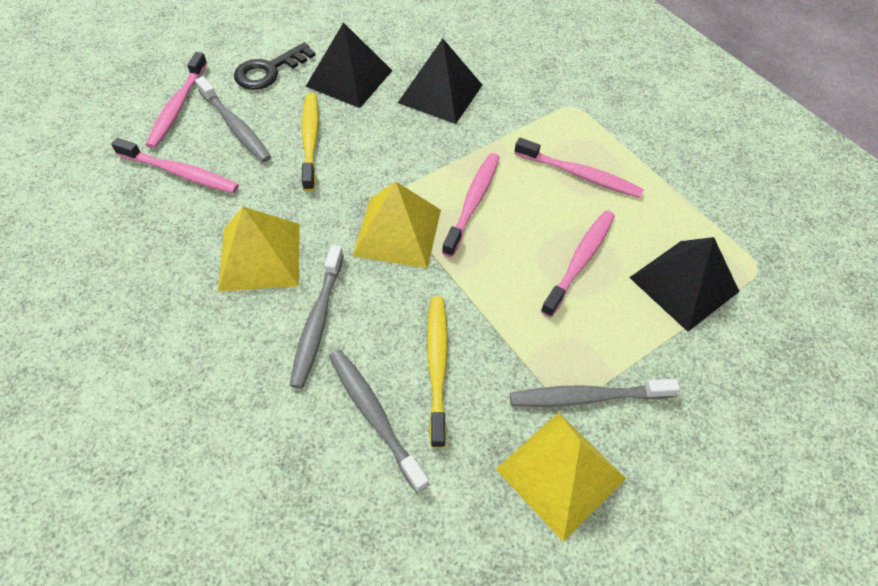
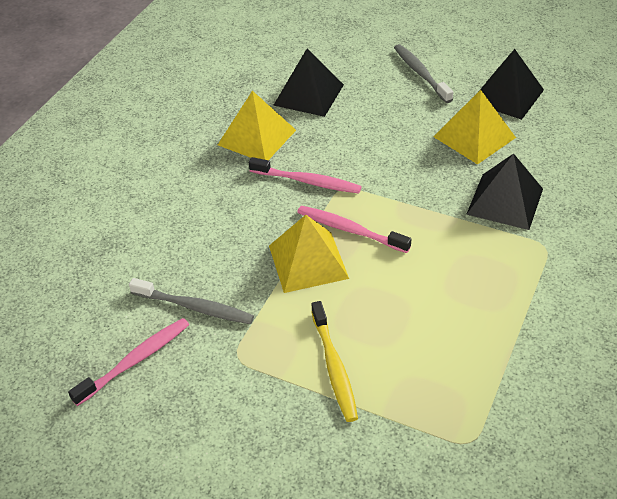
black key: [234,43,316,90] = 1 -> none = 0
grey toothbrush: [195,76,271,162] [289,245,344,388] [329,349,429,493] [510,379,680,407] = 4 -> [129,278,254,324] [394,44,453,103] = 2
pink toothbrush: [111,138,239,193] [146,52,207,148] [442,153,500,257] [514,138,644,198] [541,210,615,318] = 5 -> [68,318,189,406] [249,157,362,193] [297,206,411,253] = 3
yellow toothbrush: [302,93,319,192] [427,297,448,448] = 2 -> [311,301,358,422] = 1

